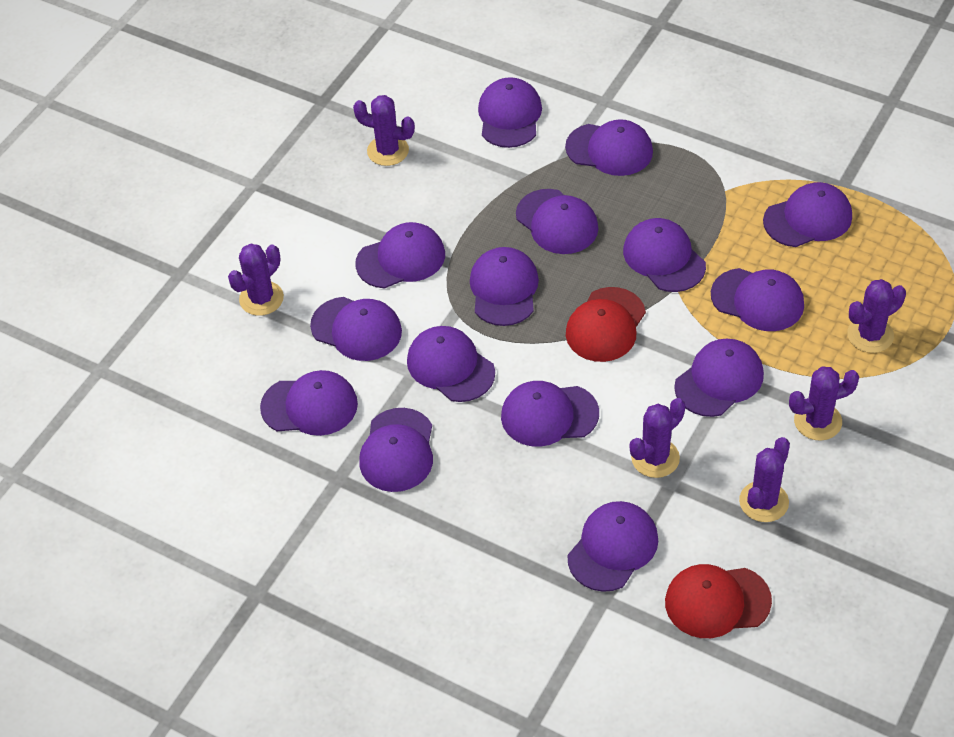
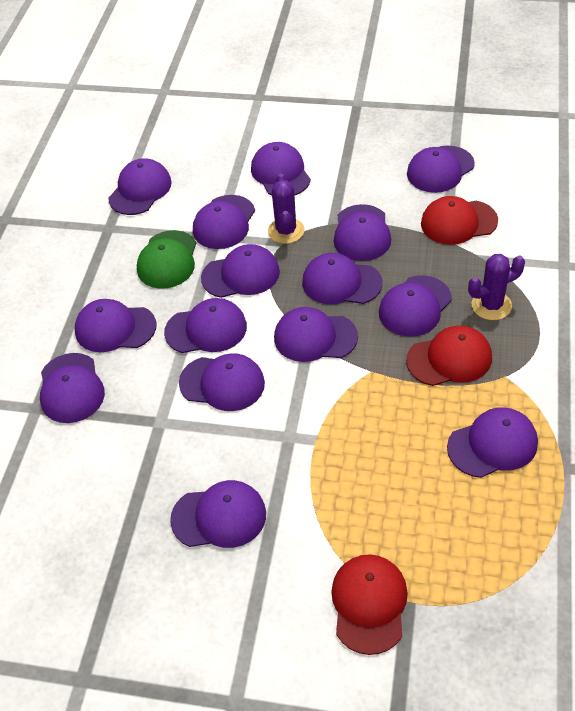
green cap: none = 0 -> [137,230,196,289] = 1
purple cactus: [228,244,284,316] [353,95,415,166] [630,398,685,478] [739,437,790,522] [789,366,859,441] [847,279,906,353] = 6 -> [268,174,305,244] [468,254,525,320] = 2
red cap: [566,287,646,362] [665,564,772,638] = 2 -> [331,554,408,655] [406,326,492,386] [421,196,498,245] = 3

